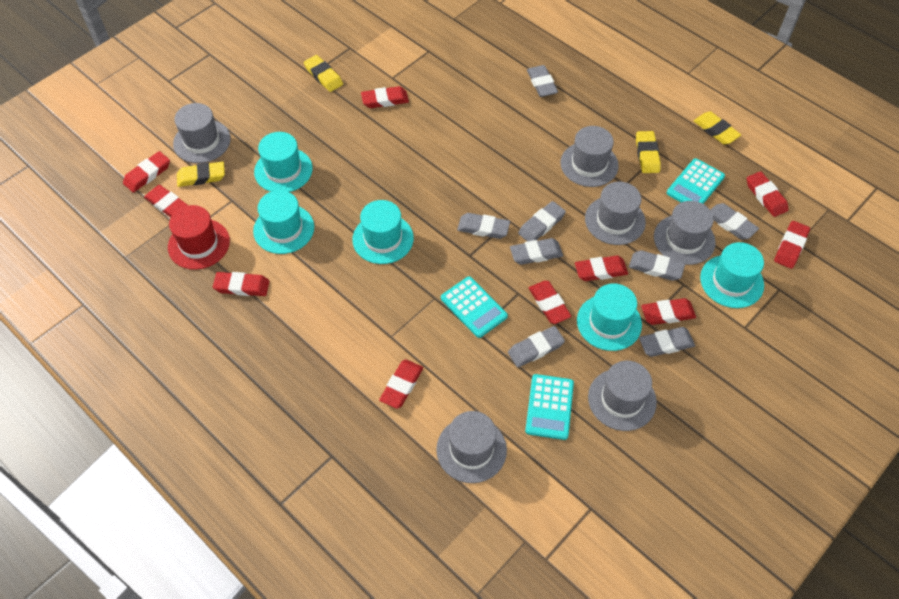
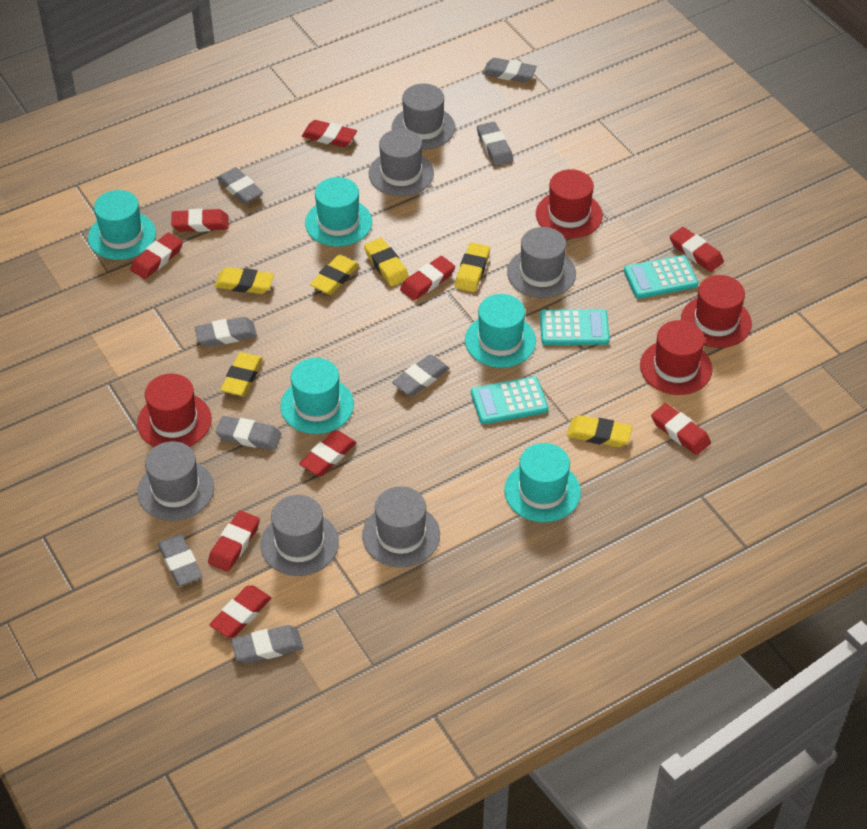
red eraser: [123,151,170,193] [144,185,188,217] [213,272,270,296] [361,86,409,108] [379,359,423,409] [529,281,572,324] [575,256,628,281] [641,298,696,325] [747,171,788,217] [774,221,810,269] = 10 -> [130,232,183,279] [171,209,229,232] [208,510,260,572] [209,585,271,638] [299,430,357,476] [302,120,357,147] [400,256,455,301] [651,403,711,455] [670,227,724,272] = 9
red hat: [168,205,230,270] = 1 -> [137,374,212,447] [536,169,603,238] [640,320,712,395] [681,275,752,348] = 4
yellow eraser: [177,162,225,187] [304,55,343,92] [636,131,661,173] [694,111,741,145] = 4 -> [215,267,274,294] [220,352,263,396] [310,255,359,295] [364,238,409,286] [455,242,490,292] [567,415,632,447] = 6

